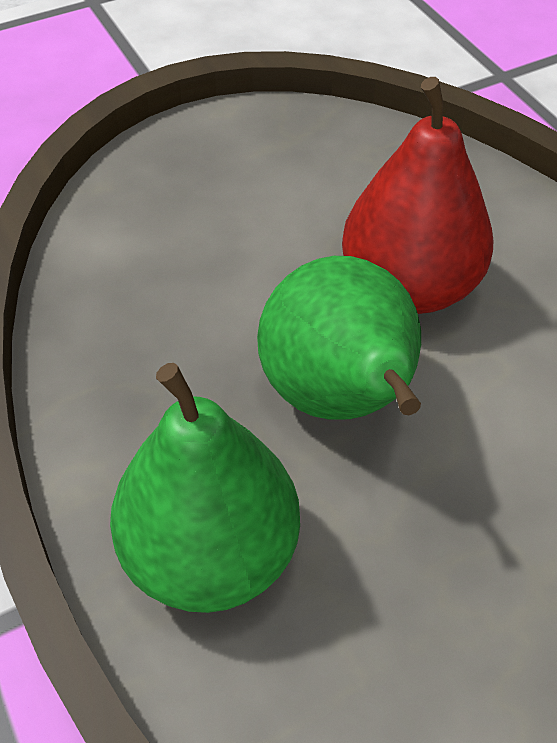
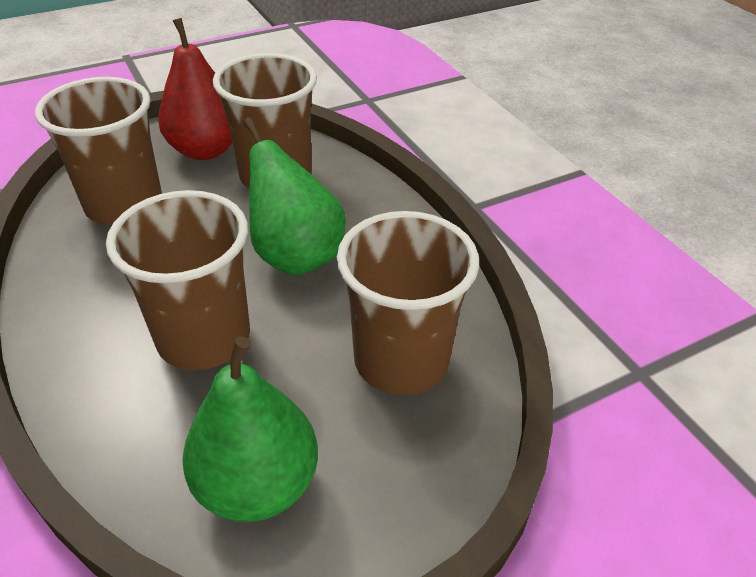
brown cup: none = 0 -> [35,77,162,225] [106,190,250,370] [213,53,317,189] [337,211,479,395] = 4

